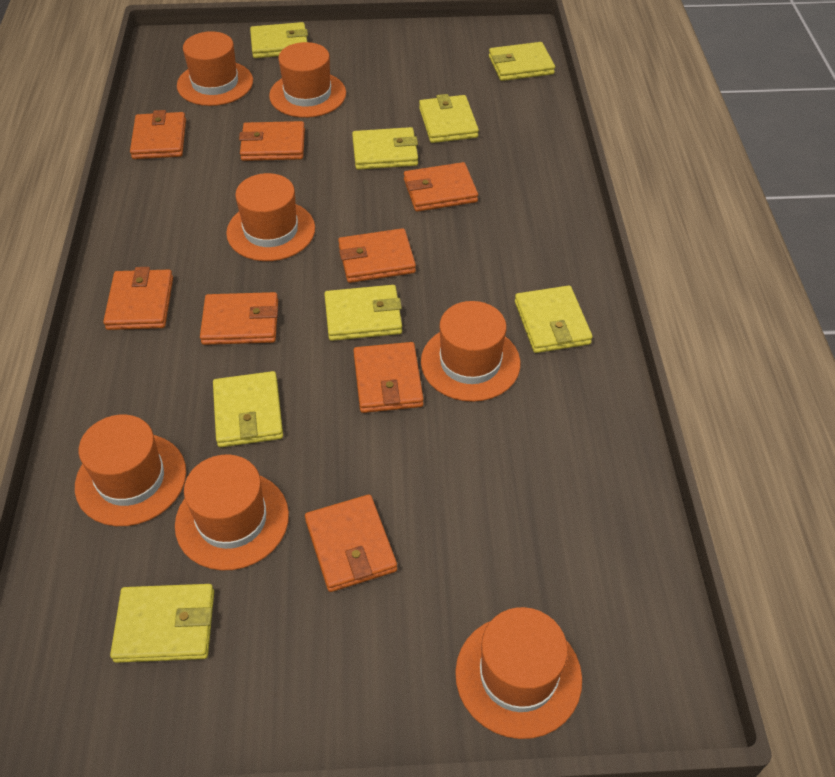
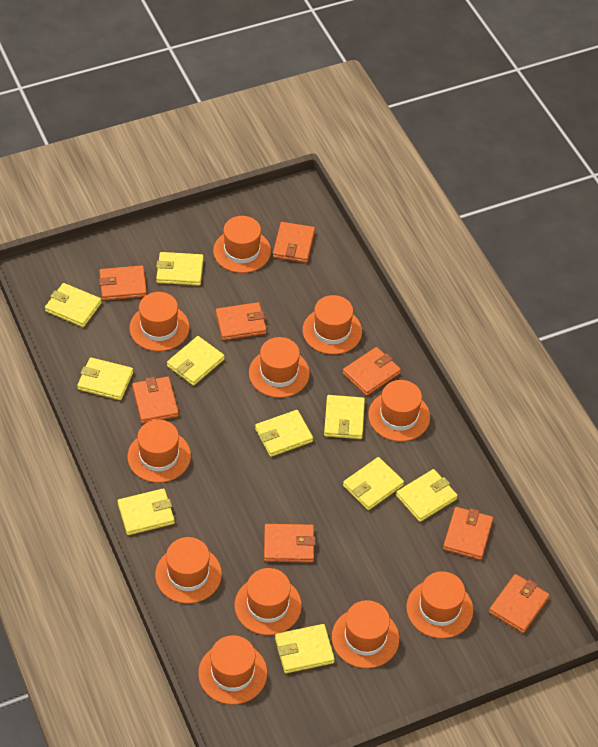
orange hat: [75,415,186,526] [175,454,289,570] [177,31,253,106] [226,173,315,261] [269,42,346,118] [421,301,520,402] [455,607,582,739] = 7 -> [127,420,191,483] [129,292,189,351] [155,537,222,604] [198,635,267,705] [213,216,271,273] [235,568,302,635] [249,337,310,398] [303,295,362,355] [332,600,399,668] [368,380,430,442] [406,571,473,638] = 11
yellow wallet: [110,584,214,663] [213,371,283,447] [250,22,308,58] [324,285,402,341] [352,127,418,170] [419,94,479,143] [489,42,555,81] [515,285,593,353] = 8 -> [45,283,102,327] [77,357,133,400] [118,488,175,535] [156,252,204,286] [167,336,225,386] [255,410,313,457] [275,624,335,673] [324,395,365,439] [343,457,404,510] [396,469,458,522] = 10

